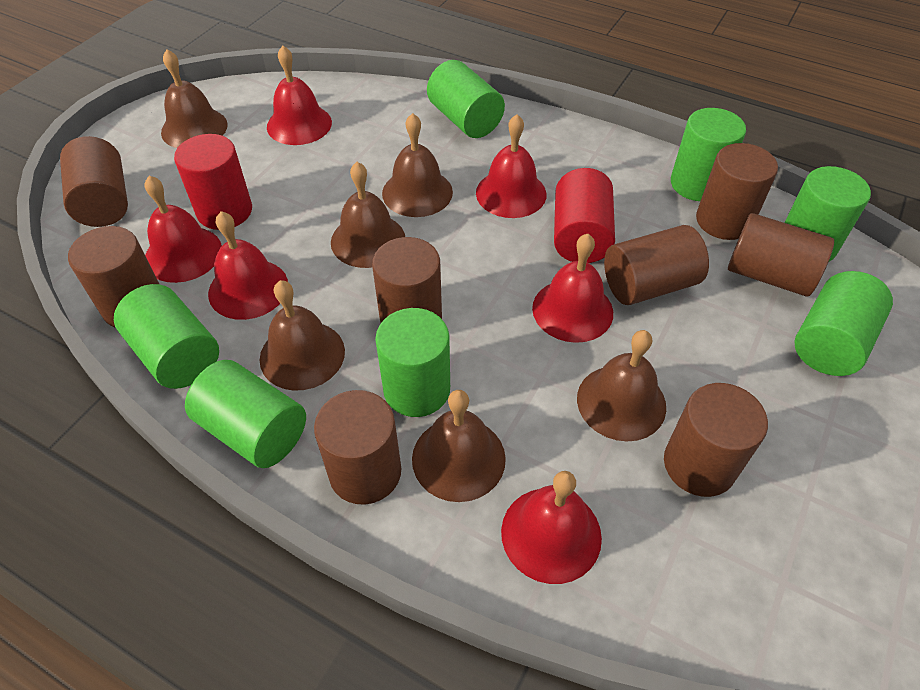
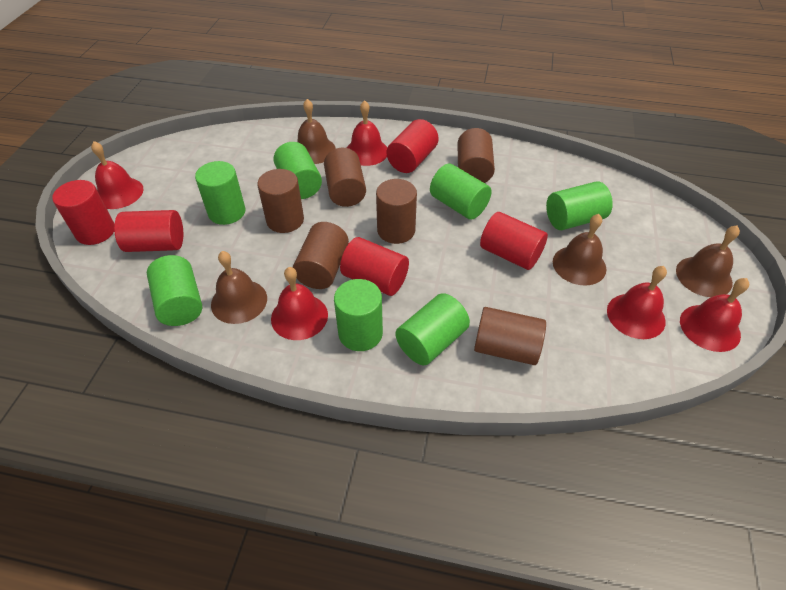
brown bell: [161,49,228,148] [259,280,345,391] [331,162,405,268] [382,113,453,217] [412,390,506,502] [577,330,666,441] = 6 -> [211,251,267,324] [297,99,336,164] [553,214,606,286] [676,225,740,297] = 4
brown cylinder: [60,136,128,227] [68,226,160,328] [314,390,402,505] [372,237,442,323] [604,225,709,305] [664,383,768,497] [696,143,778,240] [728,213,834,297] = 8 -> [257,169,304,233] [293,222,349,289] [324,148,366,207] [376,179,417,244] [457,128,495,183] [474,307,546,365] = 6
red bell: [144,176,222,283] [208,211,288,320] [267,46,332,145] [476,114,547,218] [501,471,602,584] [532,234,613,343] = 6 -> [91,141,144,209] [271,267,328,340] [347,100,387,166] [607,266,667,339] [680,278,749,352] = 5
red cylinder: [174,134,252,230] [554,168,615,263] = 2 -> [52,180,115,245] [114,210,183,252] [340,237,409,296] [386,119,439,173] [480,212,548,270] = 5

